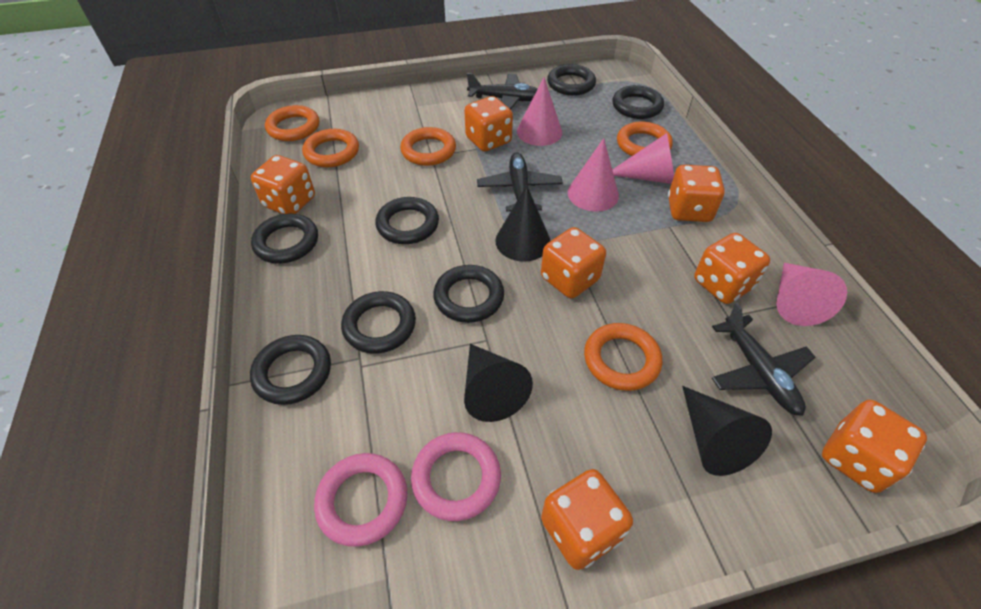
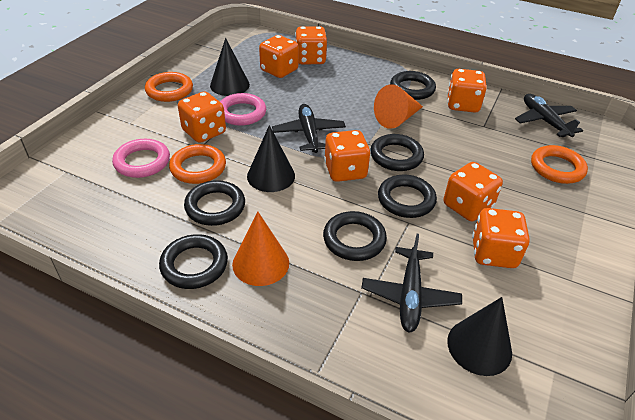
black ring: [250,335,331,405] [251,214,318,263] [341,291,416,354] [375,197,439,244] [433,265,504,323] [547,64,596,96] [612,85,664,119] = 7 -> [159,234,228,289] [184,180,245,226] [323,211,387,261] [370,134,424,171] [378,175,437,218] [390,71,436,100] = 6
orange cone: none = 0 -> [232,211,289,286] [374,84,423,129] = 2
orange ring: [265,105,319,141] [302,129,359,167] [400,127,456,166] [584,323,663,391] [617,122,673,156] = 5 -> [145,72,193,102] [169,144,226,184] [531,145,588,184] = 3
pink cone: [517,77,562,146] [568,138,619,212] [612,133,674,184] [777,263,847,326] = 4 -> none = 0

